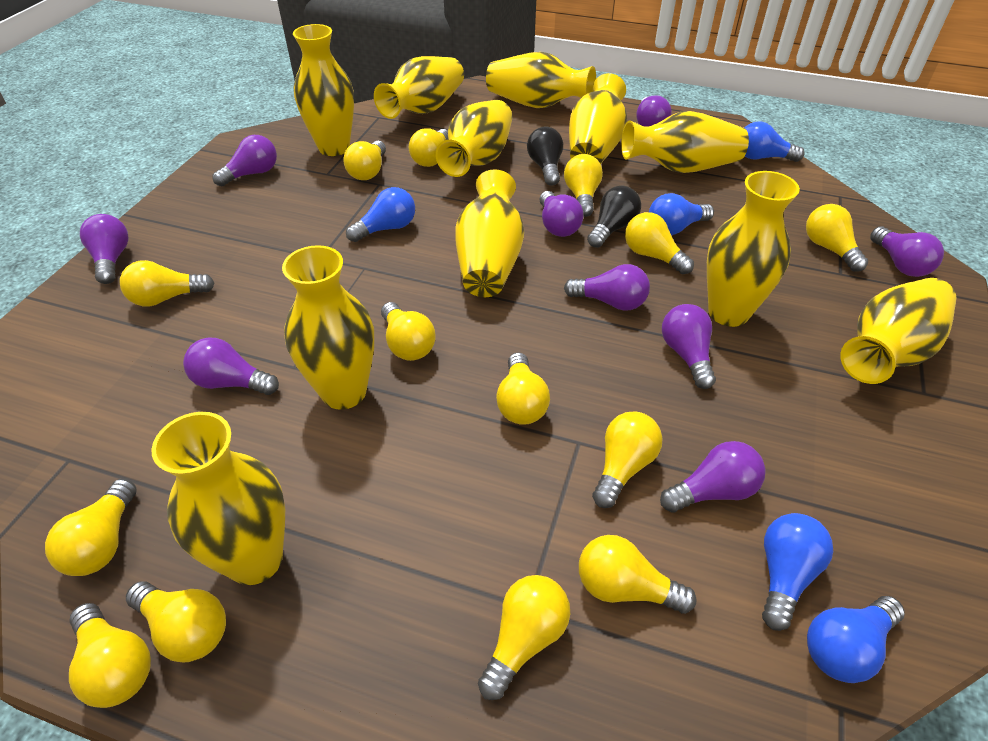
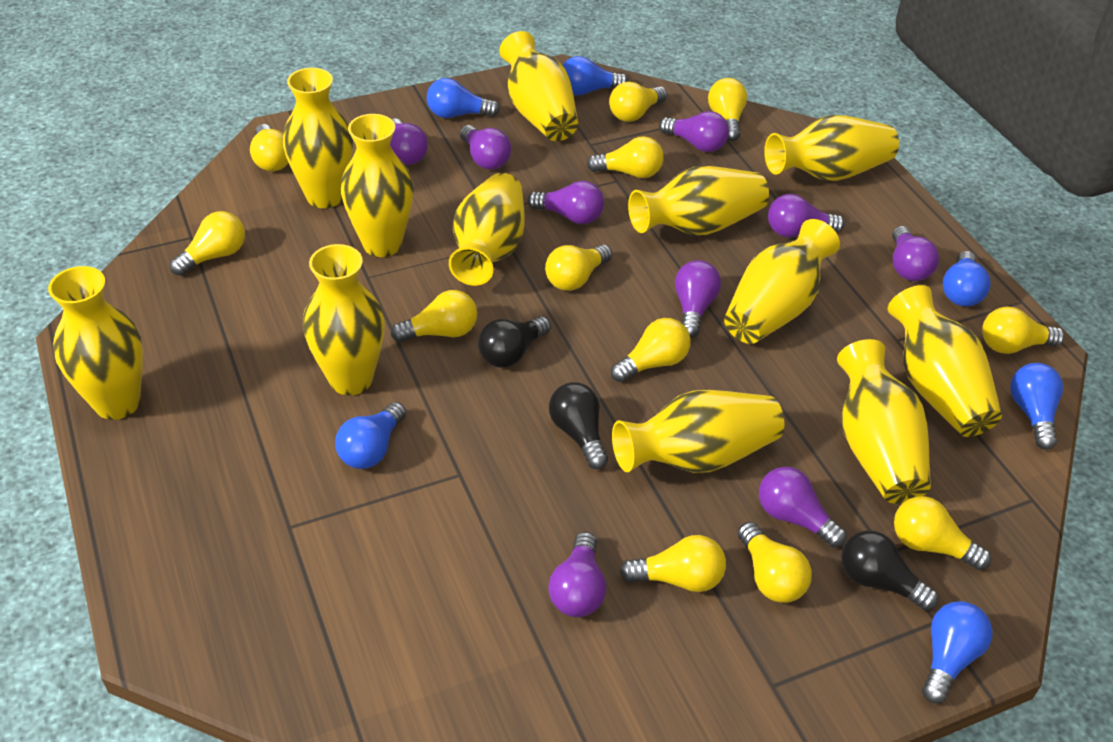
black light bulb: [527,126,563,186] [587,186,641,248] = 2 -> [478,316,551,367] [549,382,608,469] [841,530,939,610] = 3
blue light bulb: [346,187,415,242] [649,193,714,235] [744,122,805,162] [762,513,833,631] [807,596,905,683] = 5 -> [335,402,406,469] [427,78,500,118] [562,56,628,95] [922,601,993,703] [943,251,991,307] [1010,363,1063,450] = 6
yellow light bulb: [45,479,137,576] [69,603,151,708] [120,260,214,307] [126,582,226,662] [343,141,386,180] [381,302,436,361] [409,128,448,167] [478,575,570,700] [496,352,550,425] [564,154,603,217] [579,535,697,614] [592,411,662,508] [625,212,694,274] [806,204,868,272] = 14 -> [170,211,245,276] [250,124,289,171] [391,290,477,342] [545,244,612,291] [586,136,664,178] [609,82,667,122] [611,318,691,382] [620,535,726,592] [708,78,747,141] [738,522,812,603] [894,496,991,570] [982,307,1065,354] = 12
yellow vase: [151,412,285,585] [282,245,374,410] [293,24,354,156] [374,56,464,119] [435,100,513,177] [455,169,524,297] [486,52,596,108] [569,73,627,164] [621,111,749,173] [707,171,800,327] [840,278,956,384] = 11 -> [48,266,143,420] [283,68,353,208] [303,244,385,395] [341,114,414,257] [449,173,525,286] [499,31,578,141] [612,390,784,473] [628,166,769,235] [724,219,840,344] [764,115,899,181] [837,339,931,504] [887,285,1002,437] = 12

